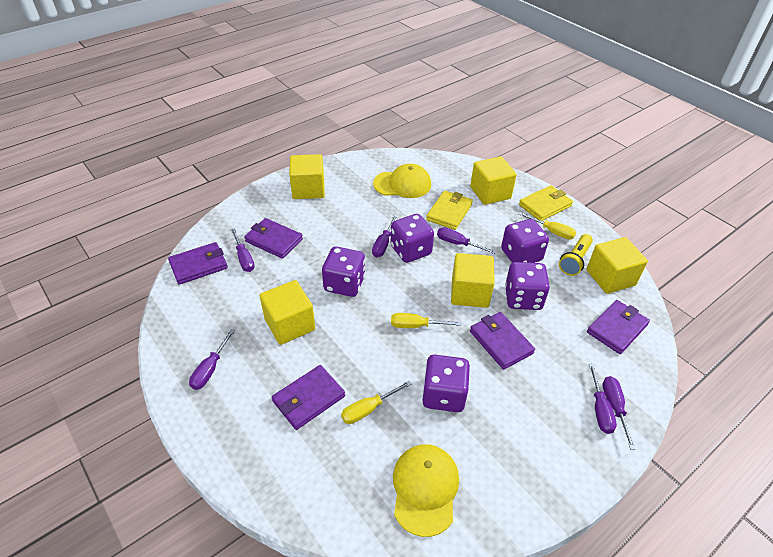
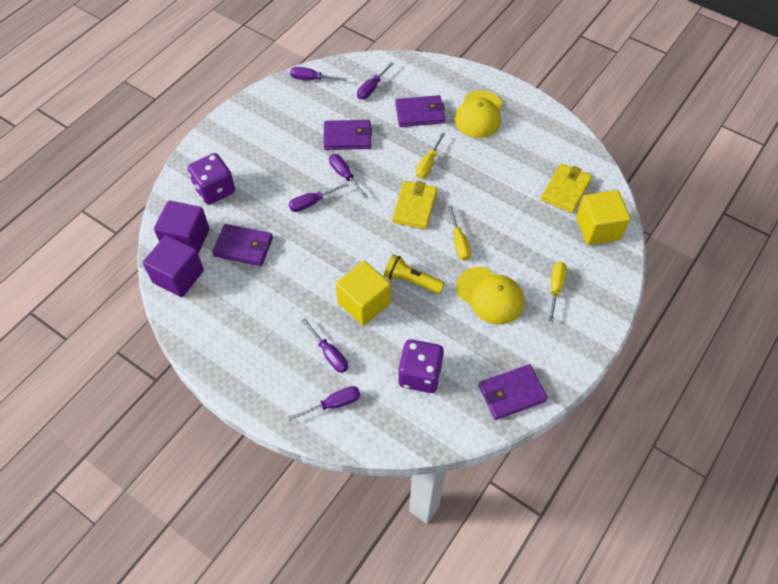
purple cube: none = 0 -> [143,235,204,297] [154,200,210,254] = 2
purple dice: [322,247,365,297] [391,214,434,263] [422,355,470,412] [501,219,549,263] [505,262,550,310] = 5 -> [188,153,235,205] [398,339,444,393] = 2
purple wallet: [168,242,228,285] [244,218,303,259] [272,365,345,430] [470,312,535,370] [587,300,650,354] = 5 -> [212,224,273,266] [324,120,372,150] [395,95,445,127] [478,364,548,420] = 4
yellow cube: [260,280,315,345] [289,154,325,199] [451,253,495,308] [470,156,517,205] [587,237,648,294] = 5 -> [336,261,391,326] [576,190,630,245] = 2

